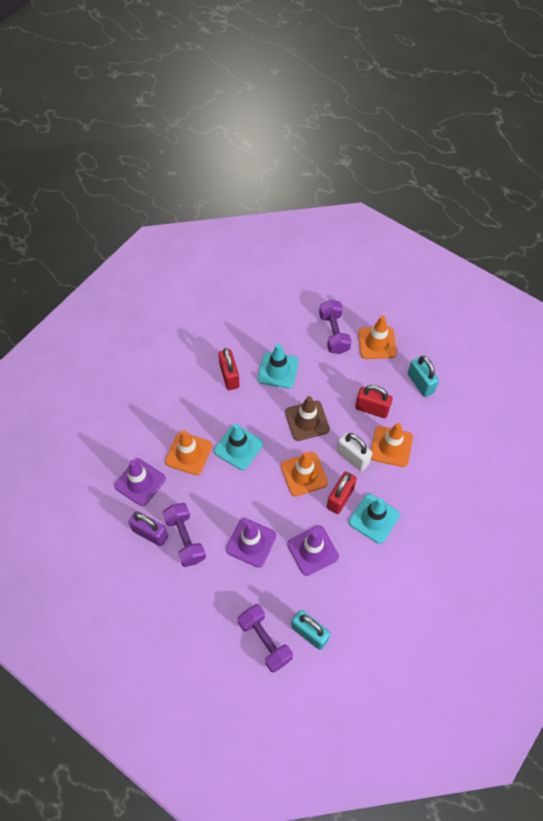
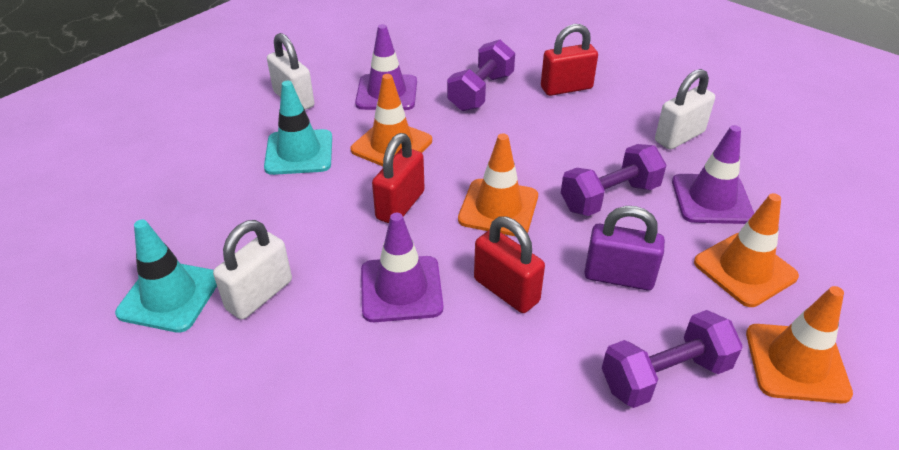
brown traffic cone: [285,396,330,441] = 1 -> none = 0
turquoise padlock: [291,610,331,650] [408,356,439,397] = 2 -> none = 0
turquoise traffic cone: [214,424,263,470] [258,344,299,389] [349,494,400,544] = 3 -> [115,220,217,333] [264,81,332,175] = 2
white padlock: [337,432,372,471] = 1 -> [213,220,292,320] [267,33,314,110] [655,69,715,150] = 3

